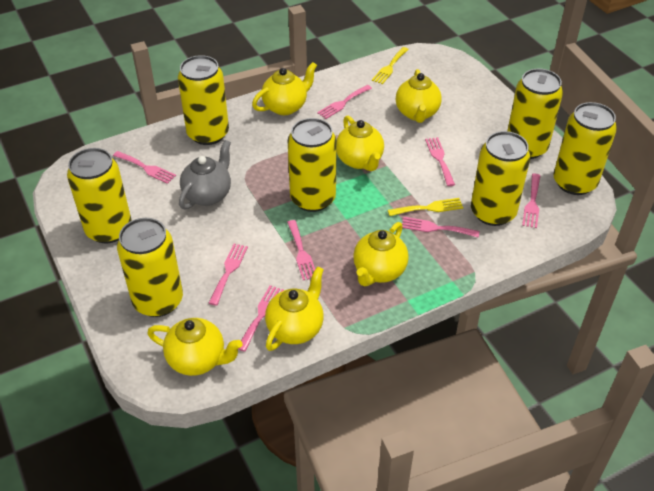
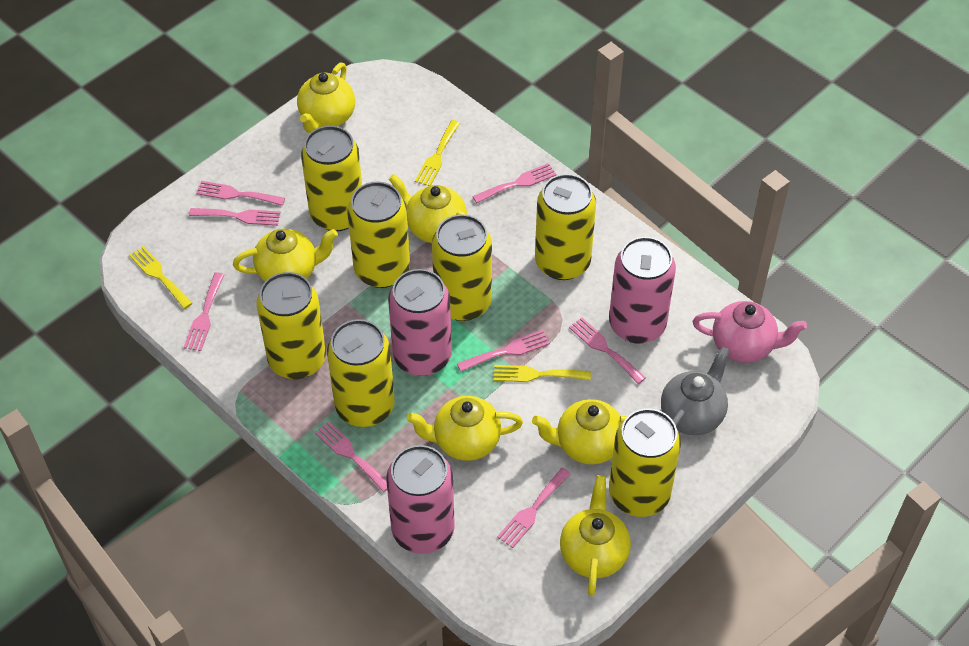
pink can: none = 0 -> [386,445,455,554] [388,269,452,376] [609,237,676,344] = 3
pink teapot: none = 0 -> [693,301,807,363] = 1
yellow fork: [372,47,409,84] [388,198,463,216] = 2 -> [129,246,193,309] [415,120,460,186] [494,365,591,382] = 3

